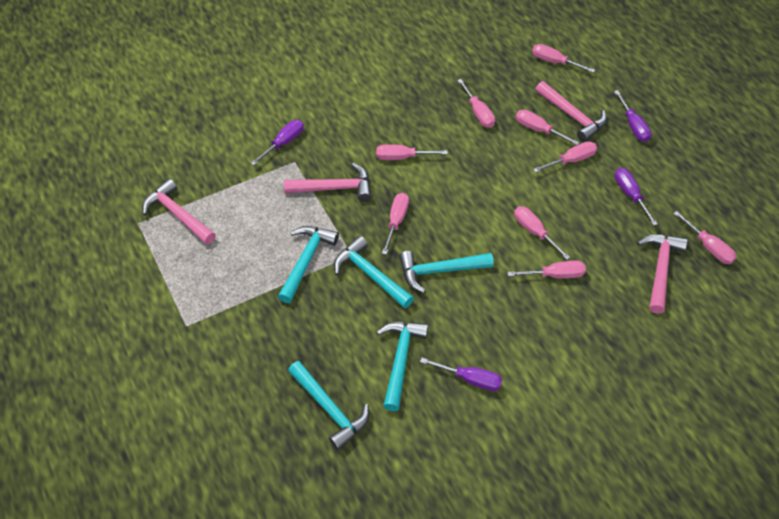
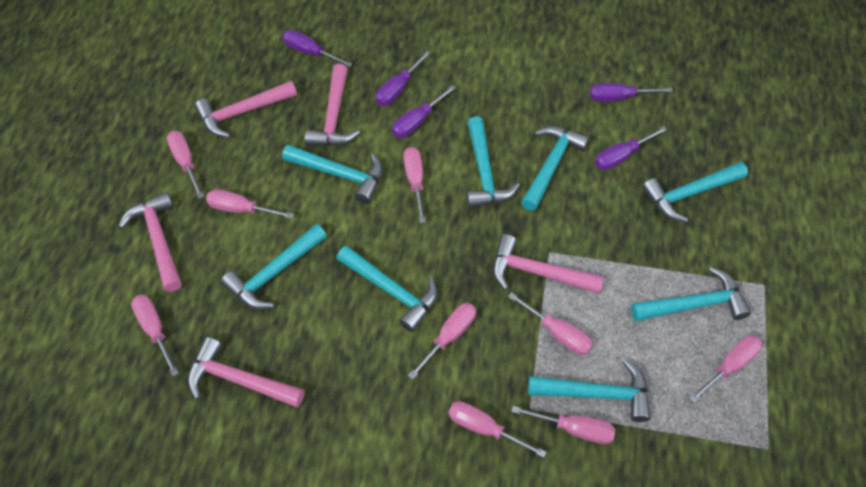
pink hammer: [142,178,216,245] [284,163,371,202] [535,81,607,142] [637,234,688,314] = 4 -> [119,192,181,292] [188,337,305,407] [195,81,297,138] [305,64,360,146] [493,234,604,294] = 5
purple screwdriver: [251,120,304,165] [420,358,502,391] [614,90,652,142] [615,168,658,226] = 4 -> [282,30,352,67] [376,50,430,106] [392,85,456,138] [590,83,673,102] [595,126,667,170] = 5
turquoise hammer: [278,226,339,303] [288,361,369,450] [334,236,414,309] [376,322,428,411] [399,251,494,293] = 5 -> [221,224,327,309] [282,145,383,203] [336,245,438,332] [467,116,520,208] [521,126,590,211] [528,359,650,422] [631,267,751,321] [642,162,748,222] = 8

